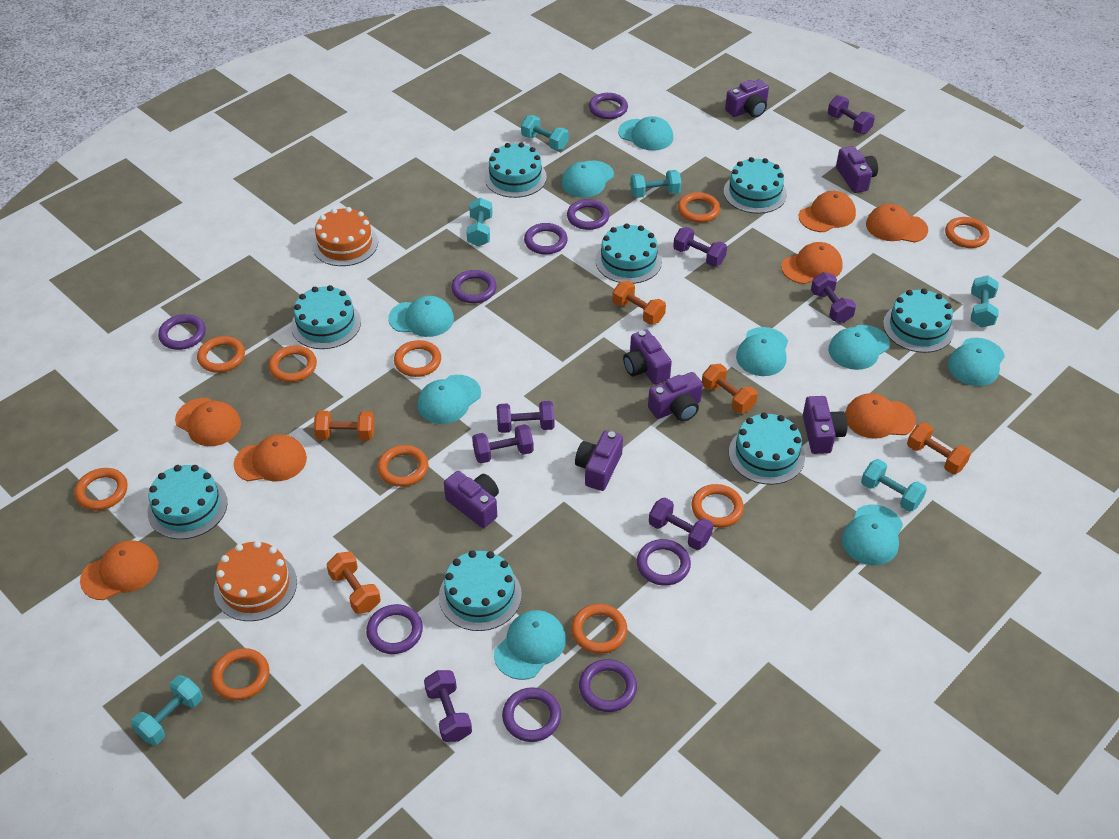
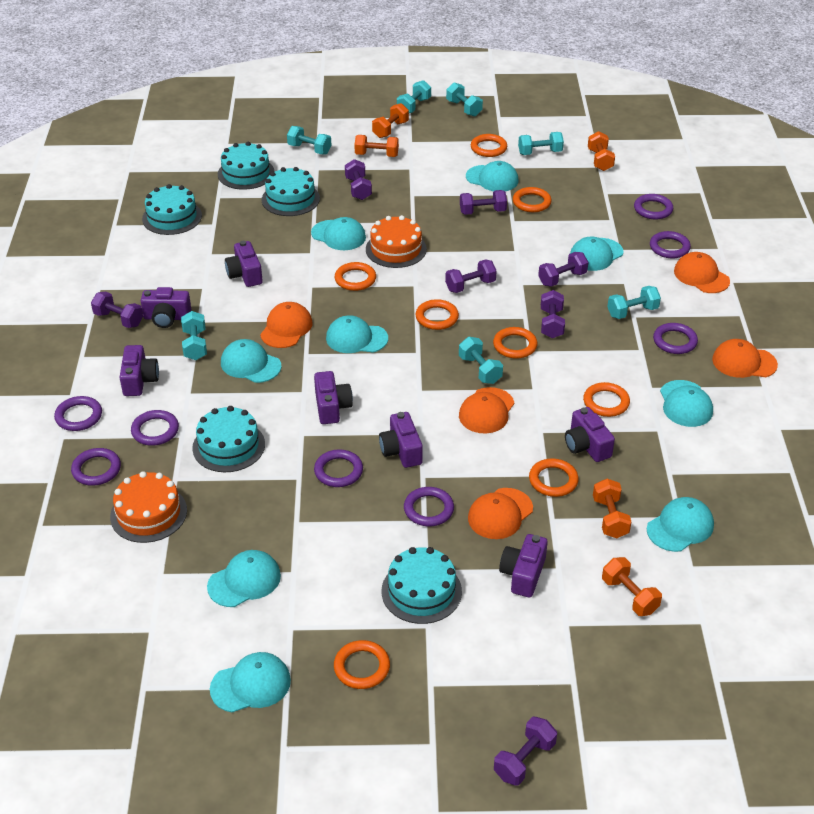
orange cap: [80,540,158,600] [175,398,241,446] [233,434,307,481] [781,242,843,284] [799,191,856,232] [845,393,916,439] [866,204,928,243] = 7 -> [260,302,312,348] [459,387,514,434] [468,488,533,539] [674,252,730,293] [712,339,778,378] = 5
orange ring: [74,468,128,510] [197,336,245,373] [211,648,269,701] [269,345,317,382] [377,445,428,487] [394,340,441,377] [571,604,627,654] [678,192,720,223] [691,484,744,528] [945,217,989,248] = 10 -> [334,640,390,689] [335,262,376,291] [416,299,459,330] [471,134,507,157] [493,327,538,359] [513,187,552,212] [529,458,579,497] [583,382,630,417] = 8
purple ring: [158,314,206,350] [366,604,423,654] [451,270,497,303] [502,687,561,742] [524,223,568,255] [567,199,610,230] [579,659,637,712] [589,93,628,119] [637,539,691,586] = 9 -> [54,396,102,431] [71,448,121,486] [131,410,179,446] [314,449,363,487] [404,487,454,526] [634,194,673,219] [650,231,691,258] [653,323,698,354] = 8
turquoise cake: [148,465,228,539] [291,285,361,349] [439,550,522,631] [484,142,547,198] [595,223,662,284] [724,157,787,214] [729,412,805,485] [883,289,954,353] = 8 -> [142,184,202,235] [192,406,265,472] [218,142,275,190] [262,167,320,216] [382,547,462,624] = 5
turquoise dumbbell: [131,675,202,745] [467,198,492,247] [521,115,569,150] [630,170,681,198] [861,459,927,512] [971,275,999,327] = 6 -> [181,311,207,360] [287,126,331,154] [397,80,431,113] [446,83,483,116] [459,337,503,384] [518,132,564,155] [607,286,661,319] = 7

